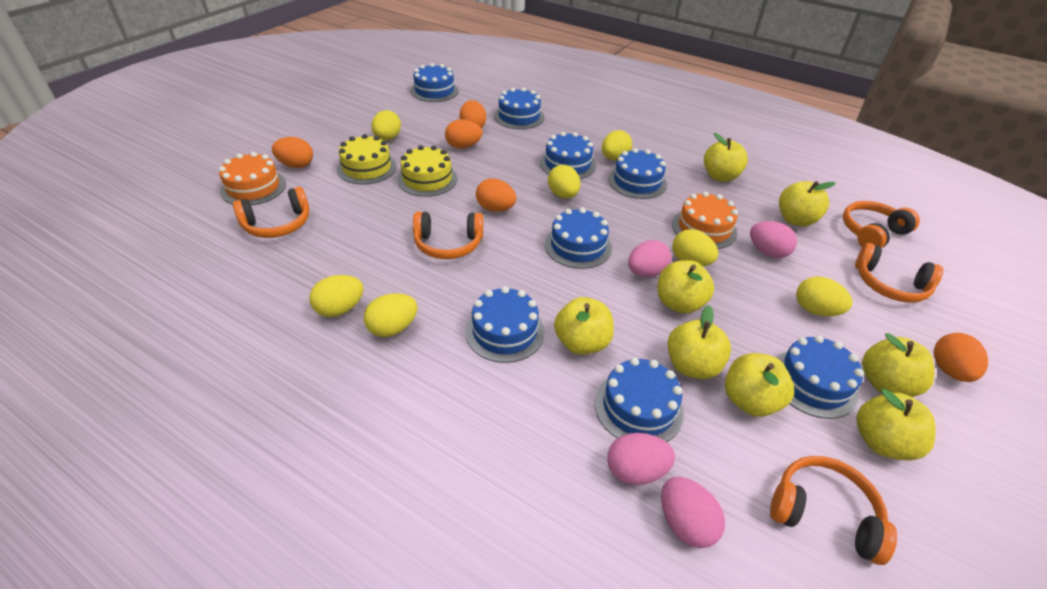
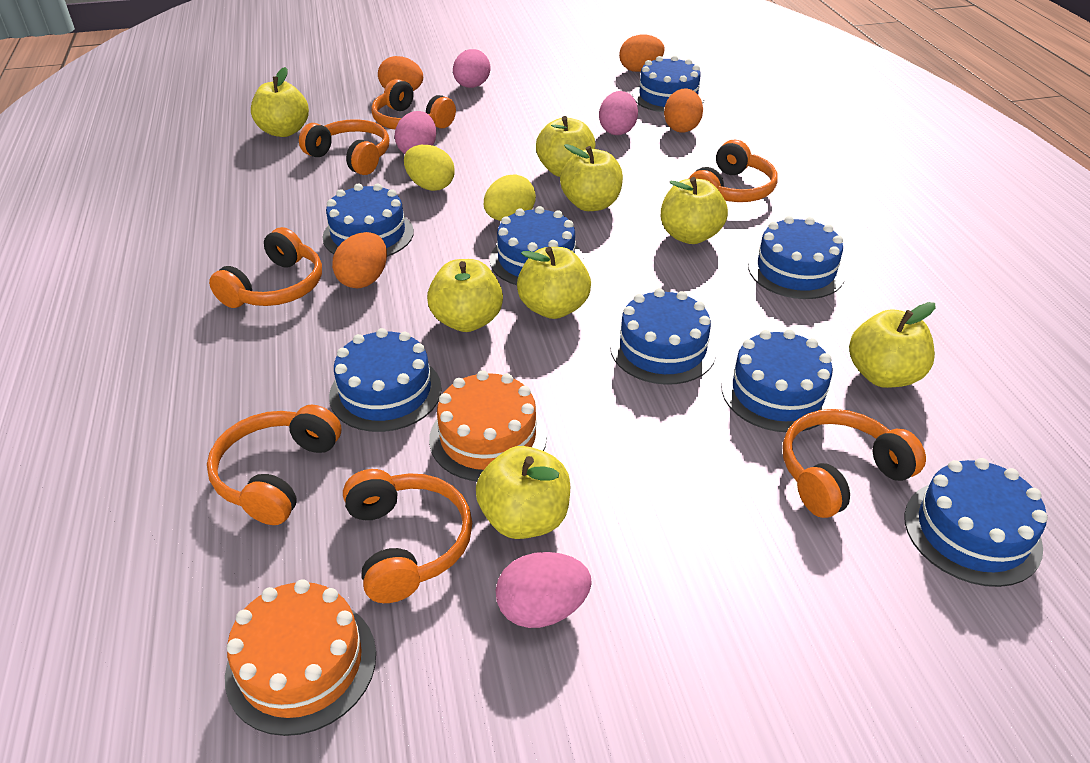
orange egg: [272,137,313,168] [445,119,483,149] [459,100,486,128] [476,179,516,212] [934,333,988,382] = 5 -> [332,232,387,289] [378,56,423,91] [619,34,665,72] [664,88,703,133] = 4
orange headphones: [233,187,309,238] [413,211,483,259] [770,456,897,565] [843,201,920,248] [855,243,943,303] = 5 -> [207,405,341,525] [209,227,322,308] [299,119,389,175] [343,469,472,603] [371,79,456,129] [689,140,778,202] [783,409,926,518] = 7
yellow cake: [337,134,397,184] [397,145,457,197] = 2 -> none = 0
yellow egg: [309,275,364,317] [364,293,418,337] [372,110,401,140] [548,165,580,198] [602,130,632,160] [672,229,718,266] [796,277,852,316] = 7 -> [404,145,455,191] [484,174,536,221] = 2

